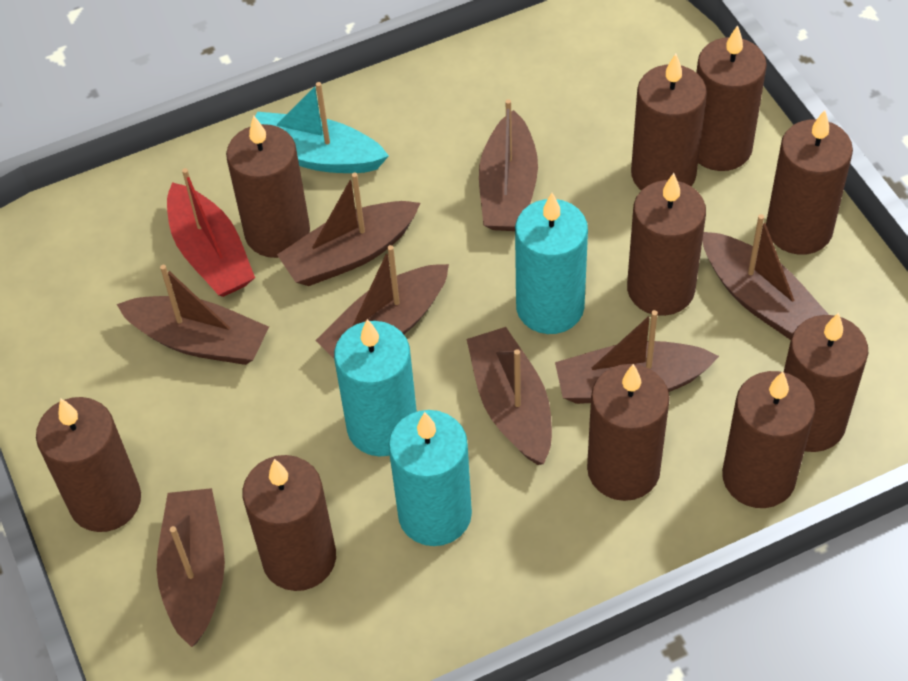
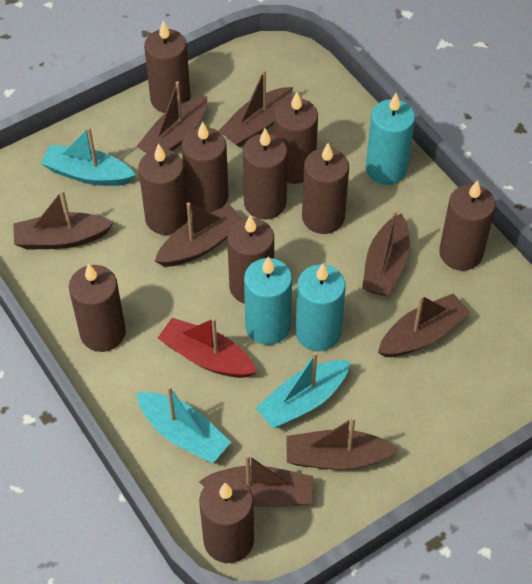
turquoise boat: [250,82,389,173] = 1 -> [40,127,135,186] [137,386,231,463] [256,352,350,428] = 3

